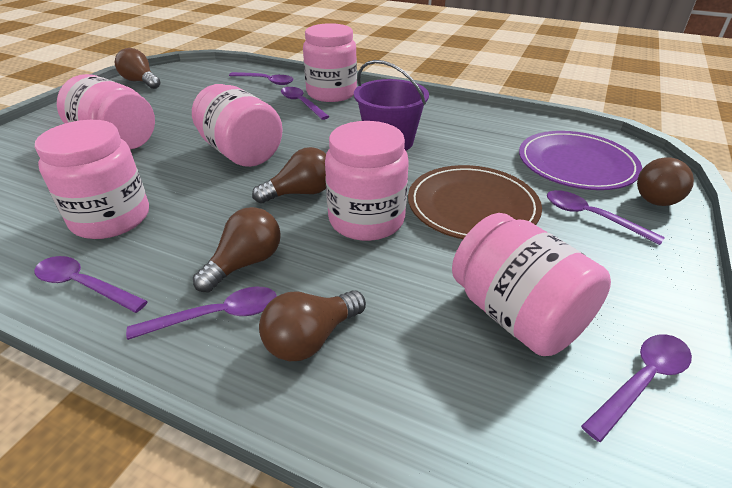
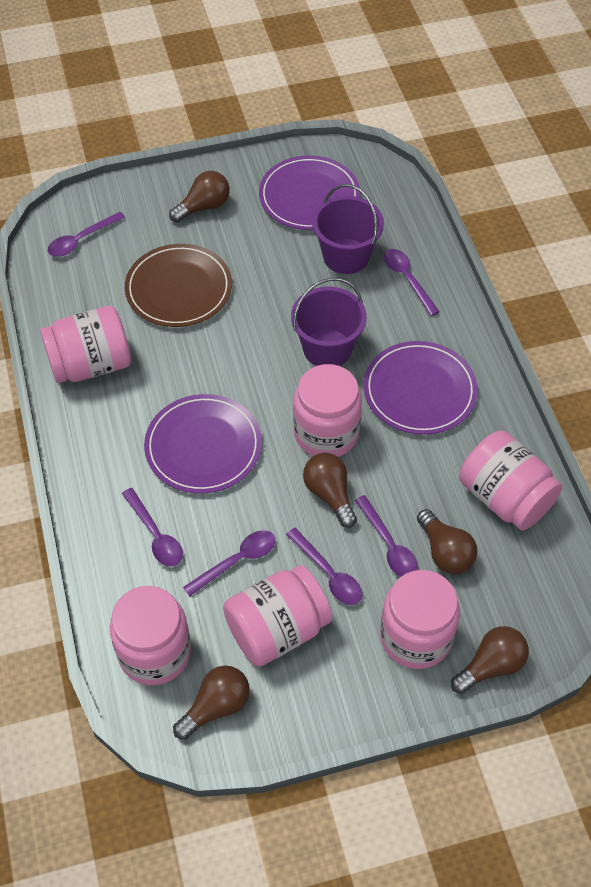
purple bucket: [354,60,429,150] = 1 -> [291,278,367,366] [312,184,384,274] = 2
purple plate: [519,131,642,190] = 1 -> [144,394,262,494] [259,156,360,230] [364,341,478,435] = 3

